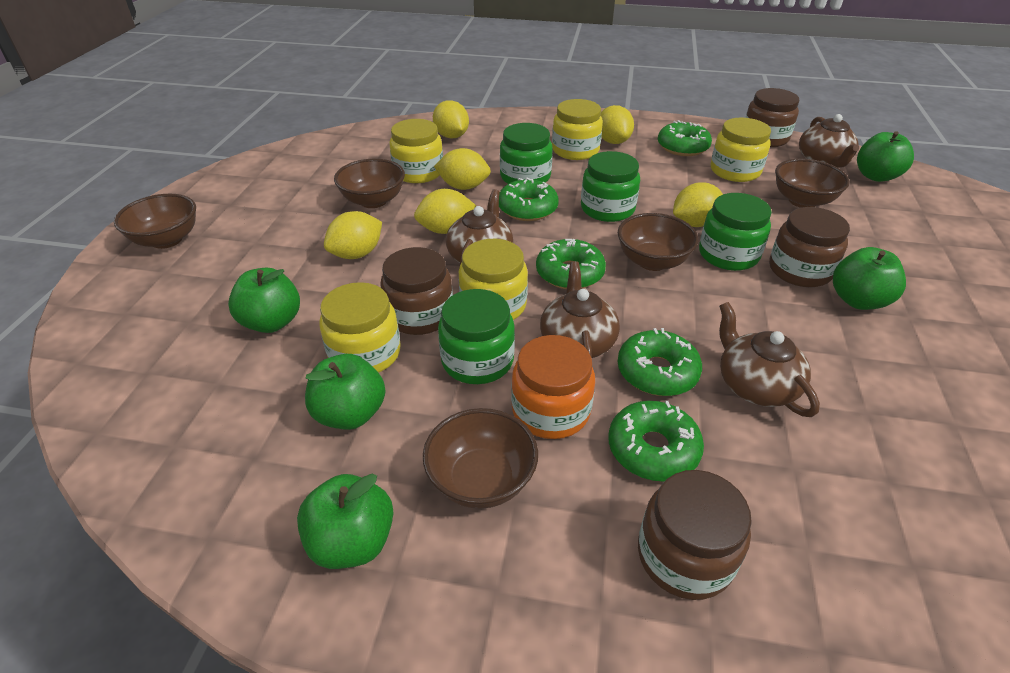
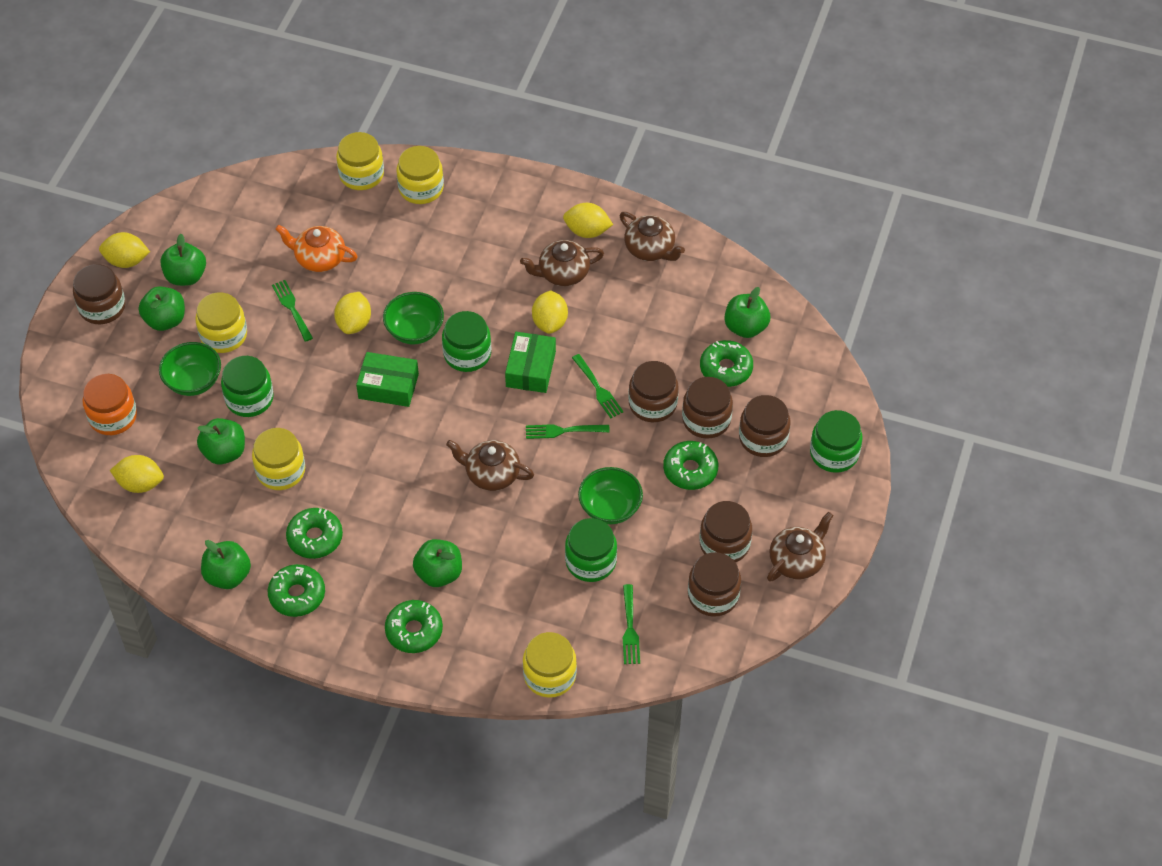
brown bowl: [114,194,196,249] [334,159,405,208] [423,408,538,509] [618,213,699,271] [775,159,850,208] = 5 -> none = 0
brown jar: [380,247,453,335] [638,470,752,600] [745,88,800,147] [769,207,850,287] = 4 -> [73,264,126,324] [628,361,679,422] [682,377,733,439] [688,552,741,617] [700,501,752,563] [739,395,790,457] = 6
green apple: [228,268,300,333] [297,474,394,569] [305,354,386,430] [833,247,906,310] [857,131,914,182] = 5 -> [139,286,185,331] [160,234,206,286] [197,418,245,465] [201,540,251,589] [413,539,462,587] [724,287,770,338] = 6
green bowl: none = 0 -> [159,342,221,396] [383,292,444,344] [578,467,643,524] = 3
green box: none = 0 -> [356,352,419,407] [505,332,556,393] = 2
green fork: none = 0 -> [272,280,313,342] [526,424,610,439] [572,354,624,419] [623,584,640,664] = 4
orange teapot: none = 0 -> [275,225,358,272] = 1
yellow lemon: [324,211,382,259] [414,189,476,234] [433,100,469,138] [434,148,491,190] [601,105,634,144] [673,182,723,227] = 6 -> [99,232,150,268] [110,455,164,493] [334,292,371,334] [532,290,568,334] [563,203,613,238] = 5

